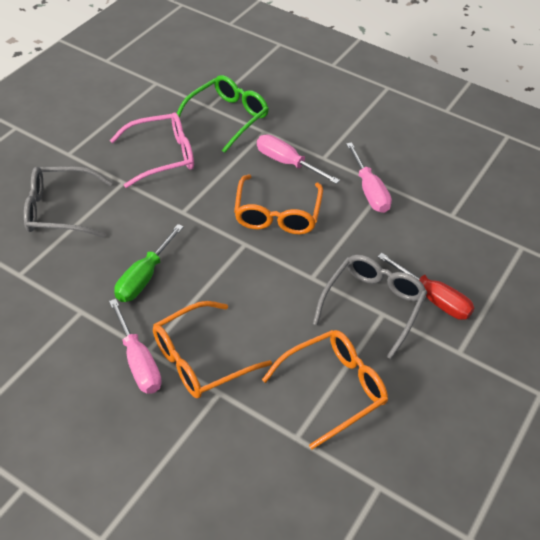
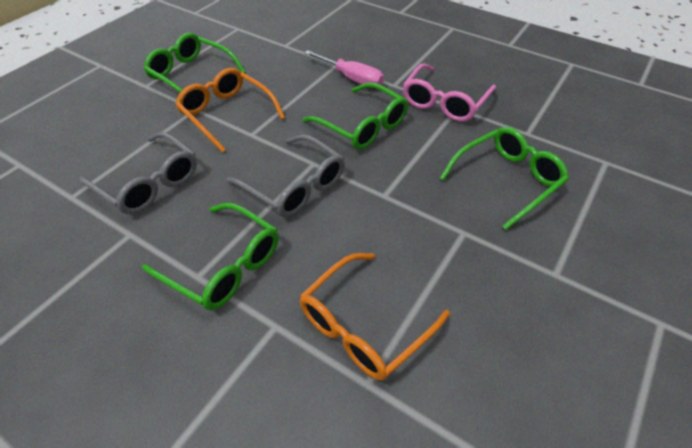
green glasses: [177,75,269,153] = 1 -> [142,203,279,311] [143,33,246,93] [302,83,408,150] [440,127,569,230] = 4
green screwdriver: [114,224,184,302] = 1 -> none = 0
orange glasses: [153,301,272,398] [234,175,323,234] [262,330,388,450] = 3 -> [175,68,285,153] [300,253,450,380] = 2
pink screwdriver: [109,299,162,394] [257,135,340,184] [346,142,392,213] = 3 -> [304,50,384,85] = 1
red screwdriver: [378,253,474,320] = 1 -> none = 0

